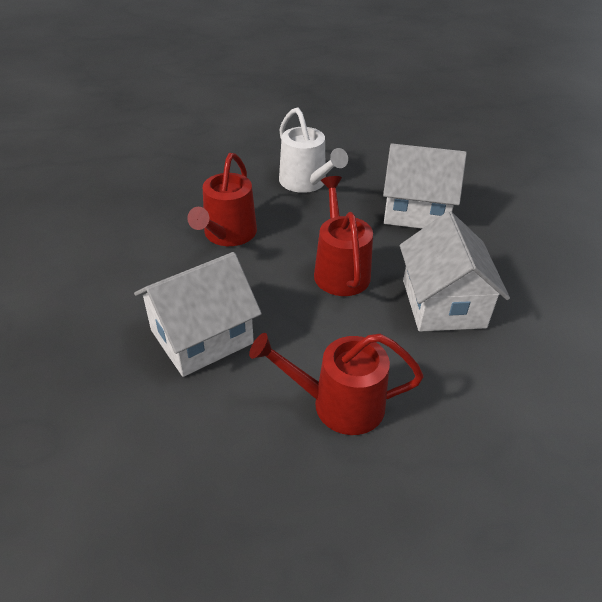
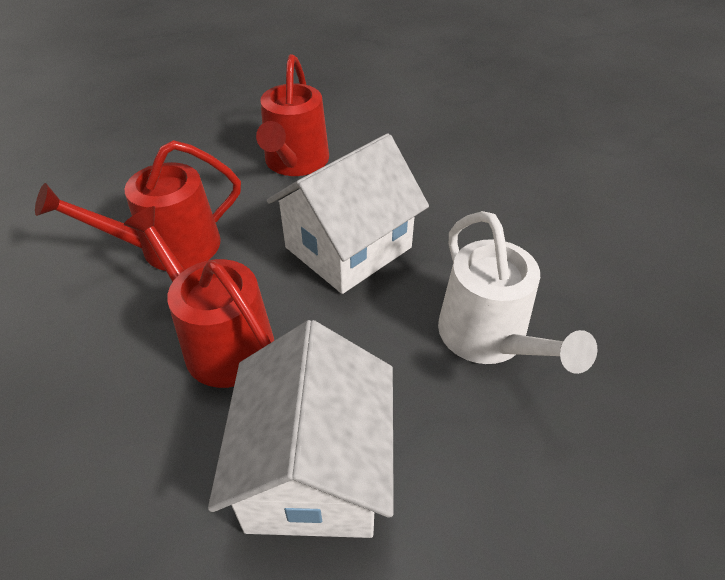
white house: [134,252,262,377] [383,144,467,229] [400,211,510,332] = 3 -> [208,320,394,538] [267,133,429,294] = 2

